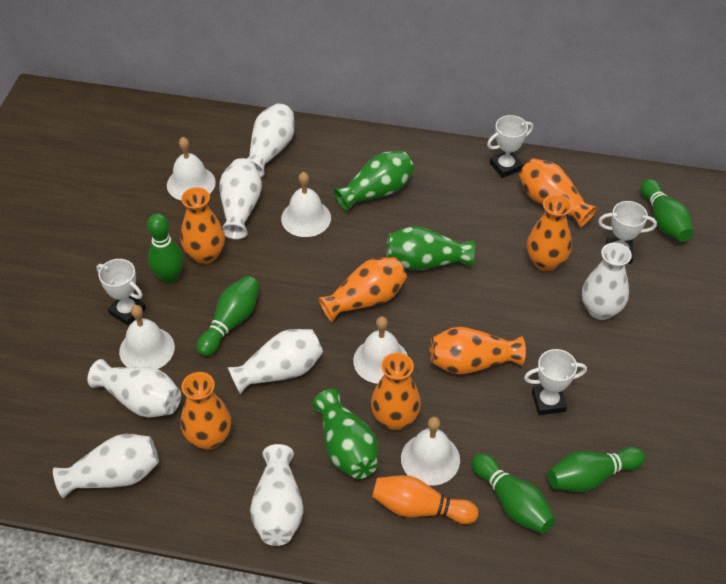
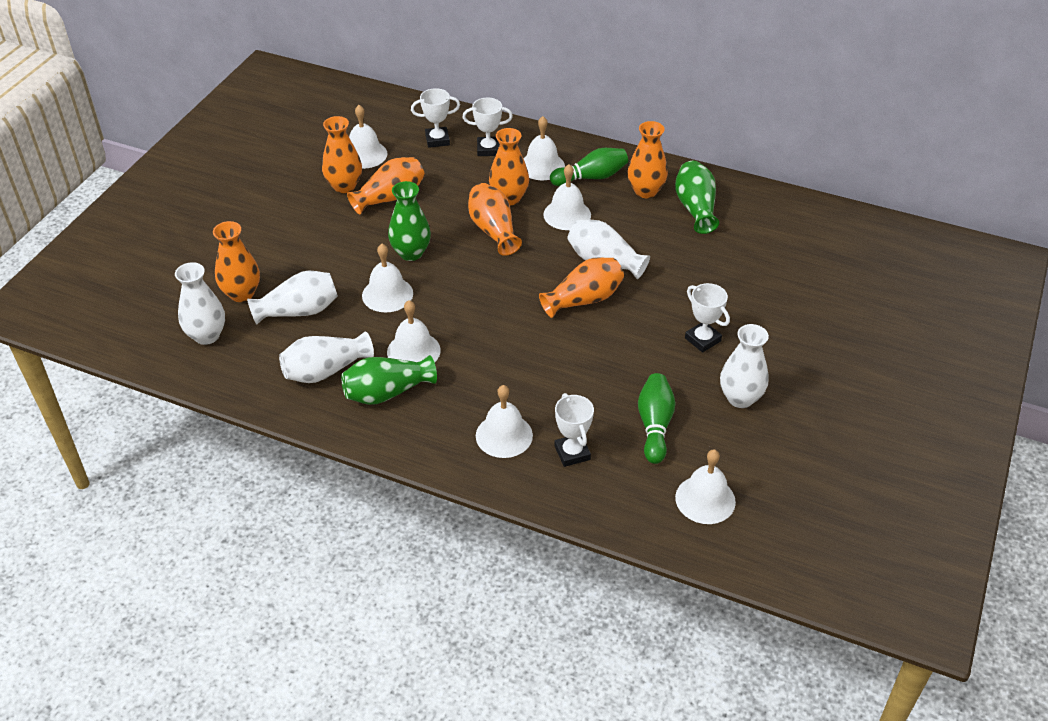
green bowling pin: [147,213,183,284] [196,276,260,357] [472,453,555,534] [548,447,645,492] [640,179,693,242] = 5 -> [550,148,628,186] [638,373,675,464] = 2
orange bowling pin: [372,475,479,524] = 1 -> none = 0
white bell: [119,305,175,369] [167,137,216,200] [281,172,331,237] [353,316,408,384] [401,417,460,485] = 5 -> [349,105,388,169] [362,244,413,312] [387,300,441,362] [476,385,533,458] [523,116,565,180] [543,164,591,230] [675,449,736,524] = 7
white vase: [53,434,159,498] [87,359,181,417] [219,158,262,239] [227,329,323,394] [247,103,295,177] [250,444,304,546] [582,243,632,320] = 7 -> [175,262,225,345] [247,271,338,325] [279,331,374,383] [567,220,650,279] [720,324,769,408] = 5

